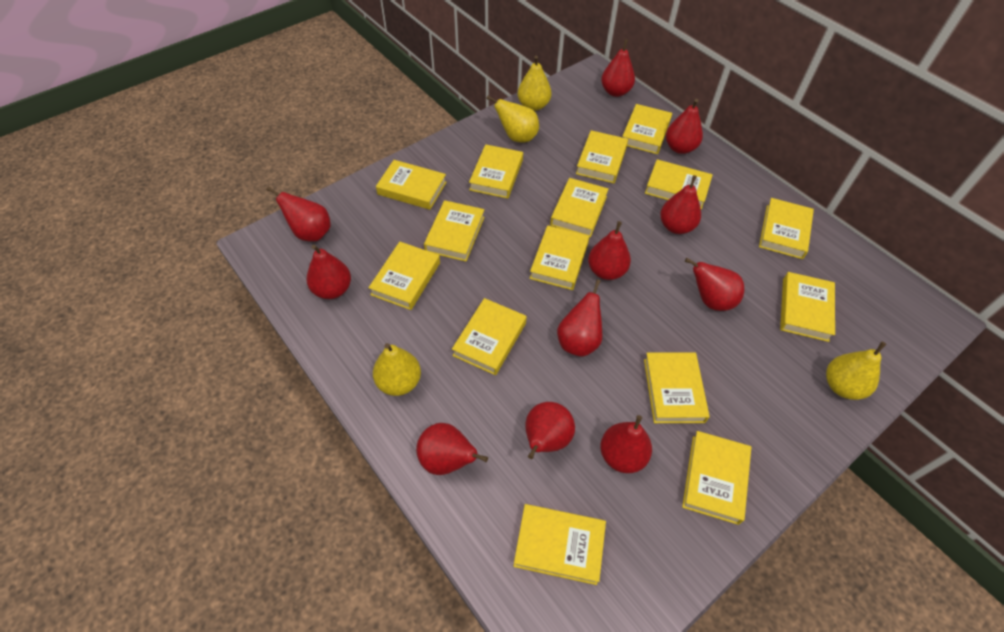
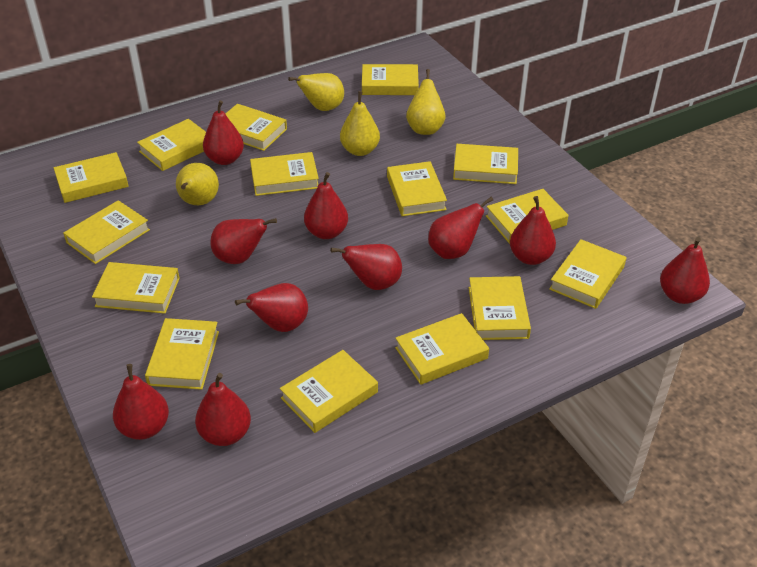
red pear: [266,186,331,242] [307,244,351,299] [416,423,488,475] [525,402,575,459] [557,279,602,357] [588,221,631,280] [600,415,652,473] [601,39,635,97] [660,175,701,234] [666,99,703,154] [685,258,744,311] = 11 -> [113,364,169,440] [195,373,251,446] [203,101,244,165] [210,218,277,264] [235,283,308,332] [304,172,348,239] [331,244,402,290] [428,197,493,259] [510,196,556,265] [660,237,710,304] = 10

